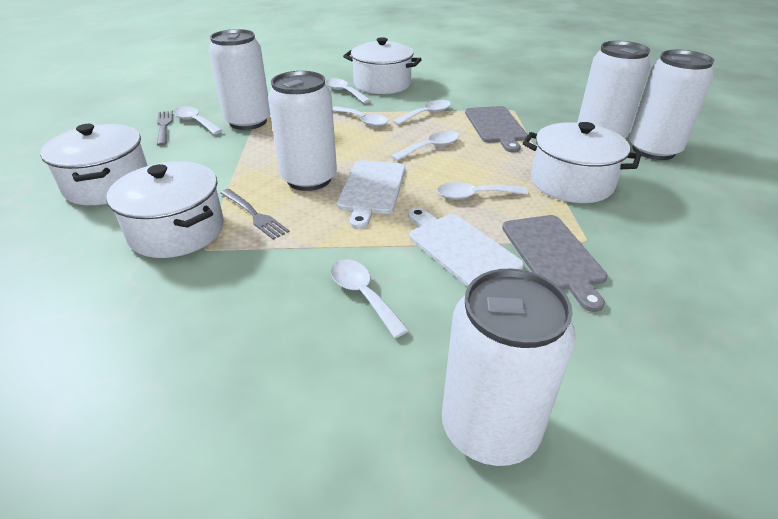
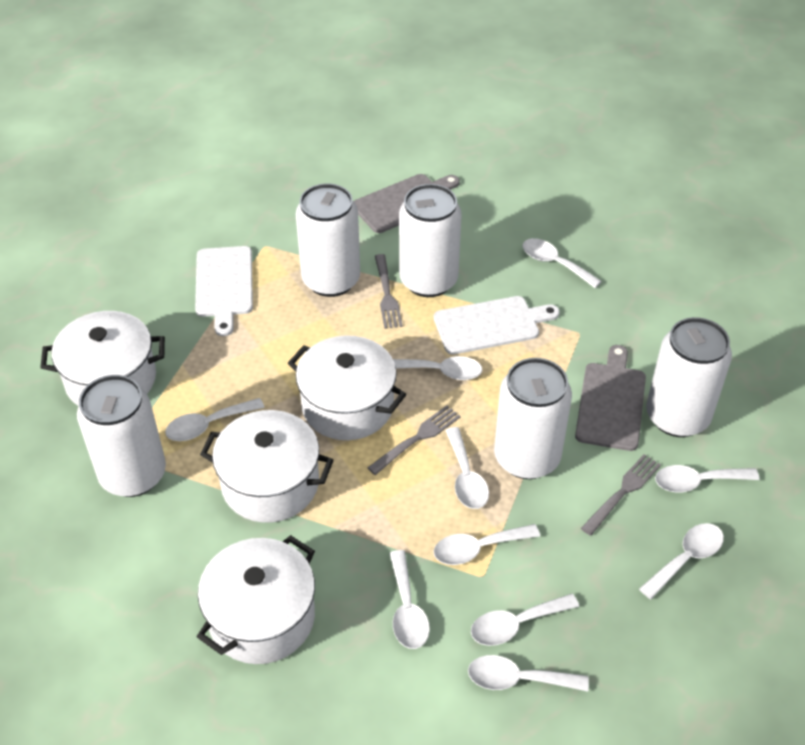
grey fork: [157,111,173,146] [220,189,290,240] = 2 -> [368,405,461,475] [375,254,403,329] [581,454,661,536] = 3
white spoon: [173,106,223,134] [326,78,371,103] [330,259,409,338] [332,106,388,127] [391,131,459,161] [392,100,451,125] [437,182,528,200] = 7 -> [165,398,265,441] [390,550,430,649] [393,356,482,380] [434,524,540,565] [445,427,489,509] [468,655,589,692] [471,594,579,646] [523,238,602,288] [639,523,724,599] [655,465,760,492] = 10

